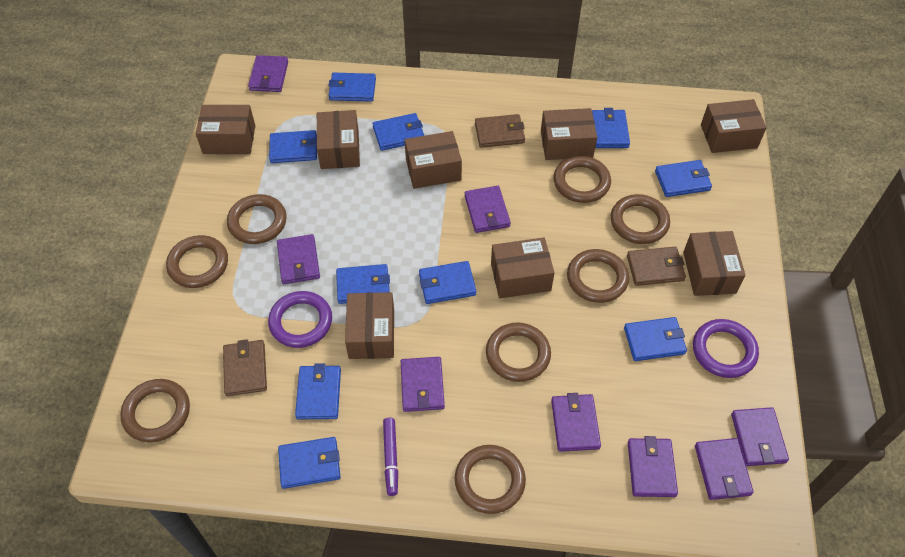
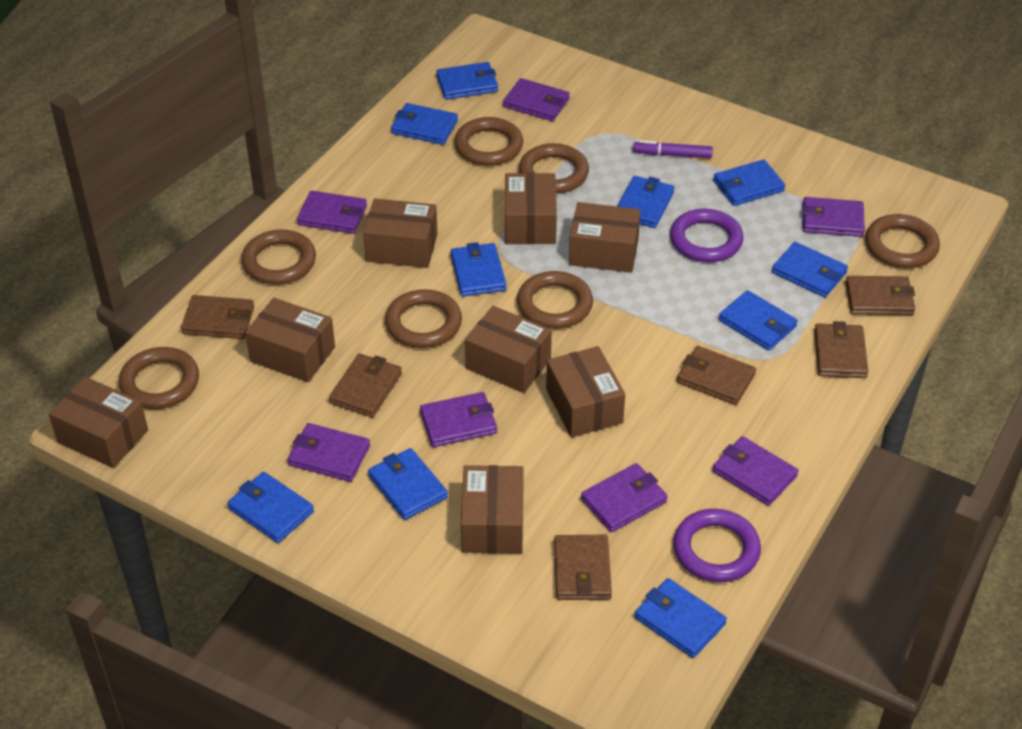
brown ring: [121,379,190,443] [166,235,228,288] [227,194,287,244] [455,445,526,514] [486,323,551,382] [554,156,611,203] [567,249,629,303] [611,194,670,244] = 8 -> [119,347,199,409] [241,229,316,285] [385,289,462,348] [454,117,523,166] [517,271,593,329] [519,143,589,194] [865,214,940,268] = 7
brown wallet: [223,339,267,396] [475,114,525,148] [627,247,686,286] = 3 -> [181,295,254,339] [329,353,402,418] [554,535,612,600] [677,346,756,405] [814,321,869,378] [845,276,915,315] = 6
purple wallet: [248,55,288,92] [277,234,320,284] [401,357,445,412] [465,186,511,233] [551,393,601,452] [628,436,678,497] [695,438,754,500] [731,407,789,466] = 8 -> [288,423,370,482] [297,191,367,234] [420,392,497,447] [503,78,570,121] [581,463,668,532] [713,436,798,506] [802,197,865,237] = 7

